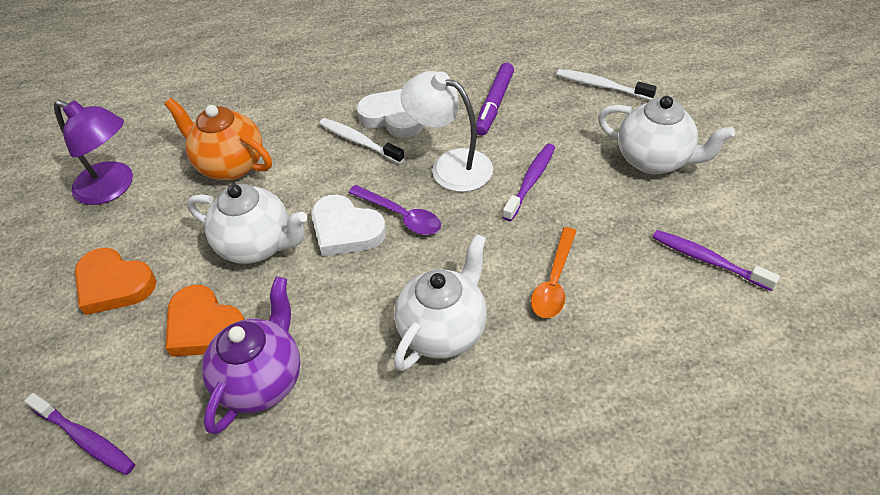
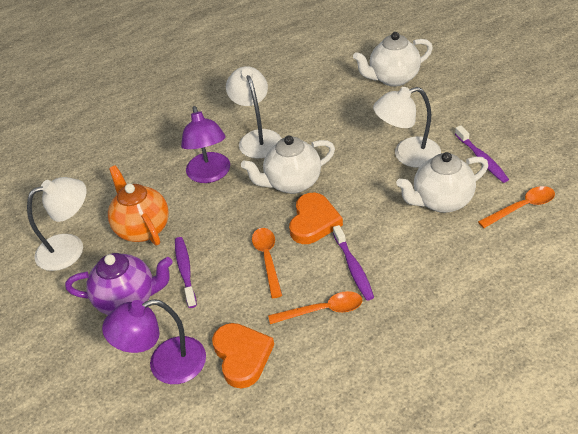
orange spoon: [531,227,576,318] = 1 -> [252,228,282,298] [268,291,362,324] [478,186,555,228] = 3
purple lamp: [54,100,133,205] = 1 -> [102,299,206,384] [181,106,230,183] = 2
purple marker: [476,63,514,136] = 1 -> none = 0
purple spoon: [348,185,441,235] = 1 -> none = 0
white heart: [311,195,386,257] [357,89,424,138] = 2 -> none = 0
white lamp: [401,71,493,192] = 1 -> [27,177,86,271] [226,66,282,158] [373,87,441,168] = 3
white toothbrush: [319,118,405,164] [556,69,657,100] = 2 -> none = 0

